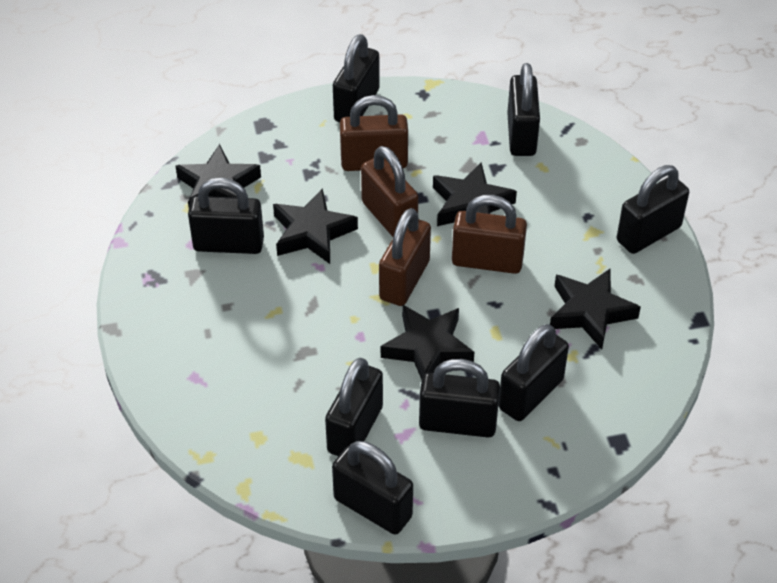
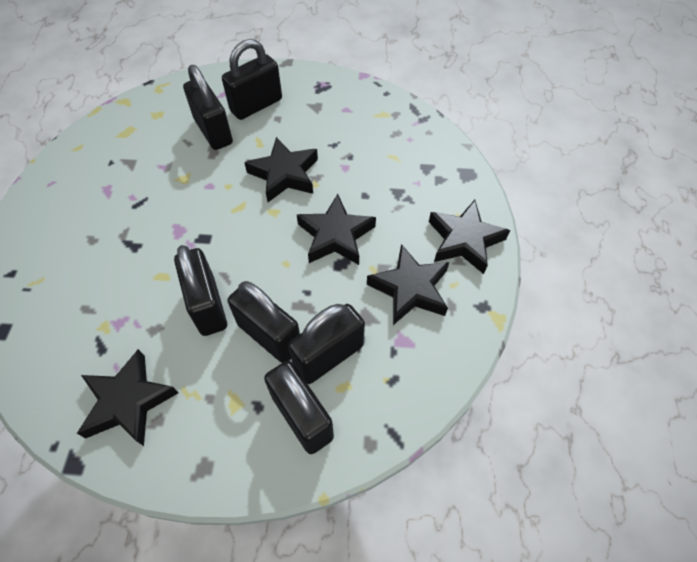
black padlock: [188,177,264,254] [325,358,383,456] [332,441,413,535] [333,34,380,122] [419,359,500,438] [499,324,569,421] [507,63,540,156] [617,165,689,254] = 8 -> [174,245,227,336] [183,65,233,150] [222,39,282,120] [228,281,300,363] [264,361,334,454] [288,304,365,384] = 6
brown padlock: [340,95,408,171] [361,146,419,237] [379,208,431,306] [452,195,527,274] = 4 -> none = 0

